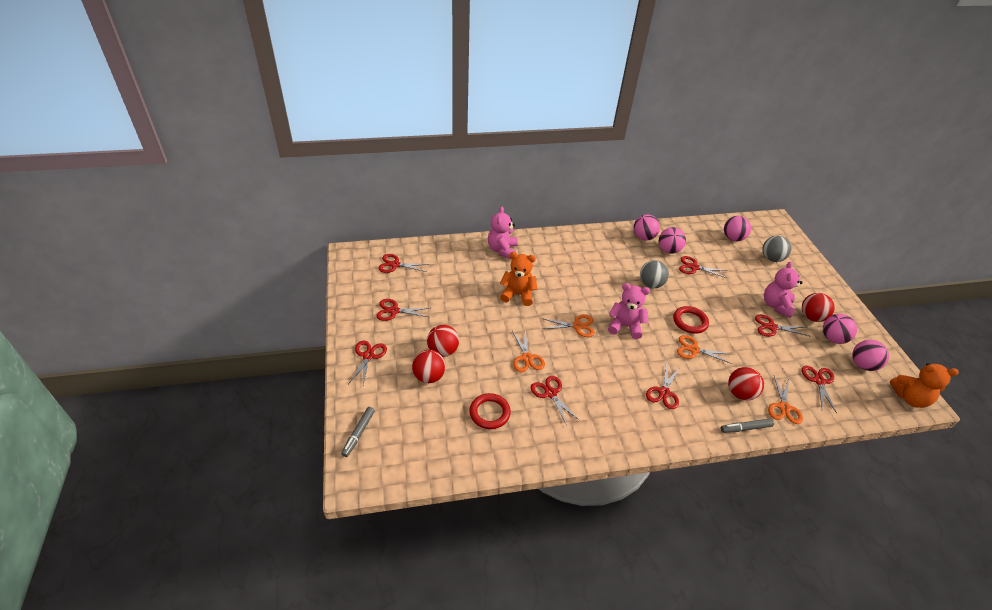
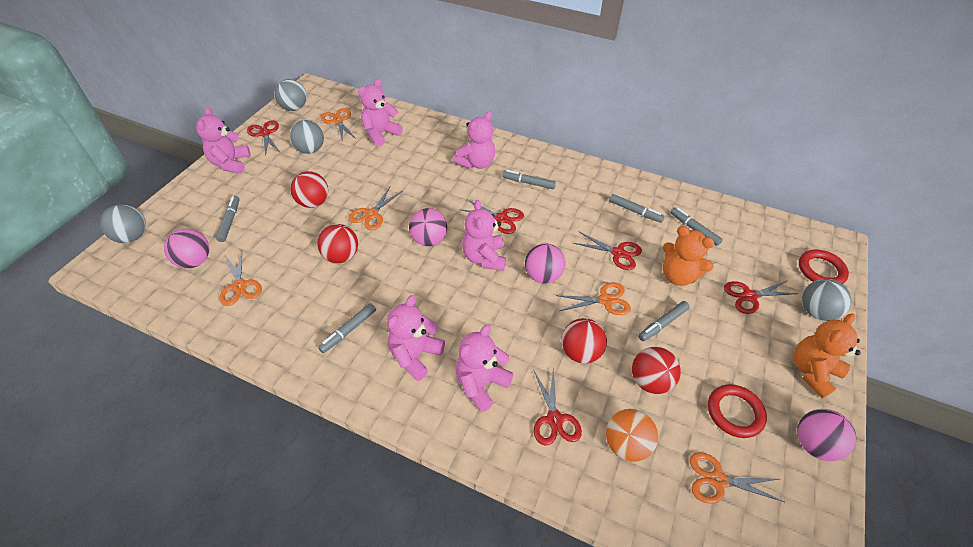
grey ball: [640,260,669,288] [762,236,792,262] = 2 -> [100,204,146,243] [275,79,307,111] [289,120,324,154] [802,279,851,321] = 4
grey marker: [341,407,375,457] [721,419,774,433] = 2 -> [216,196,239,242] [318,303,376,353] [502,170,556,189] [609,194,665,223] [638,301,690,341] [670,207,723,246] = 6
orange ball: none = 0 -> [606,409,658,462] = 1
orange scissors: [512,329,545,372] [541,315,595,337] [677,335,732,364] [768,376,803,424] = 4 -> [219,251,262,306] [321,108,356,139] [349,187,402,230] [556,282,631,315] [690,452,784,504] = 5
pink ball: [633,214,660,240] [659,227,686,254] [724,216,751,241] [823,314,857,344] [852,340,889,371] = 5 -> [164,229,209,268] [409,208,447,246] [525,243,565,284] [797,409,857,461] = 4
pink teddy bear: [488,206,518,259] [608,283,650,339] [764,261,803,318] = 3 -> [196,107,251,174] [358,79,403,146] [387,295,445,381] [453,111,495,169] [456,324,513,412] [462,200,506,271] = 6
red scissors: [348,341,387,385] [376,299,429,321] [378,254,428,273] [531,376,580,425] [646,364,680,409] [679,256,727,278] [755,315,809,337] [802,366,837,413] = 8 -> [247,120,280,156] [459,199,524,234] [533,368,582,445] [573,232,642,270] [724,280,799,314] = 5

